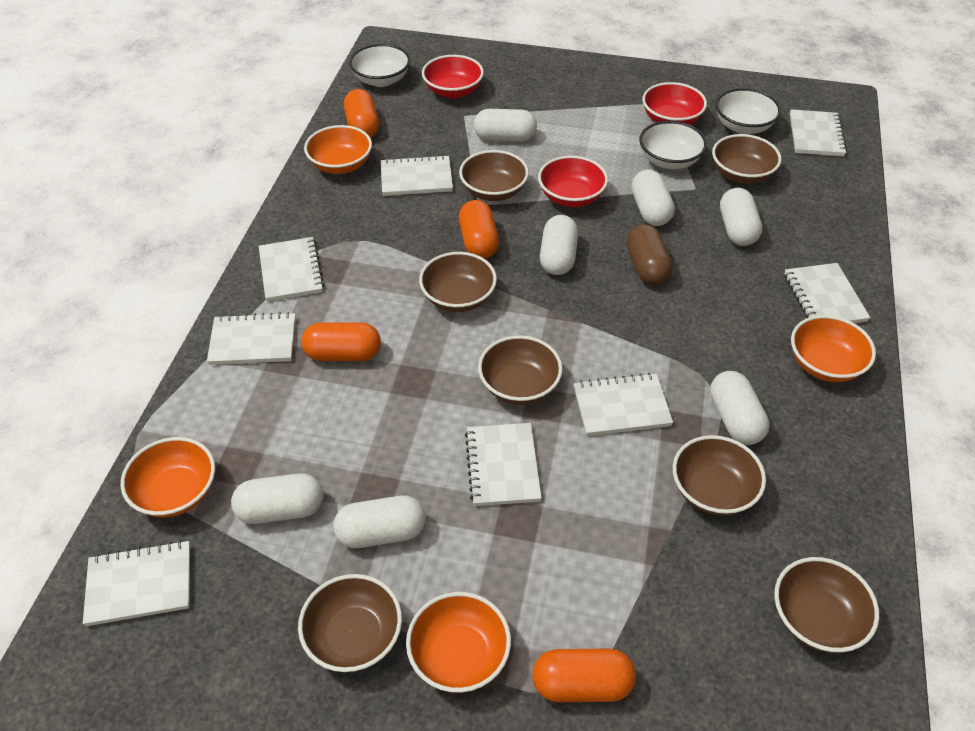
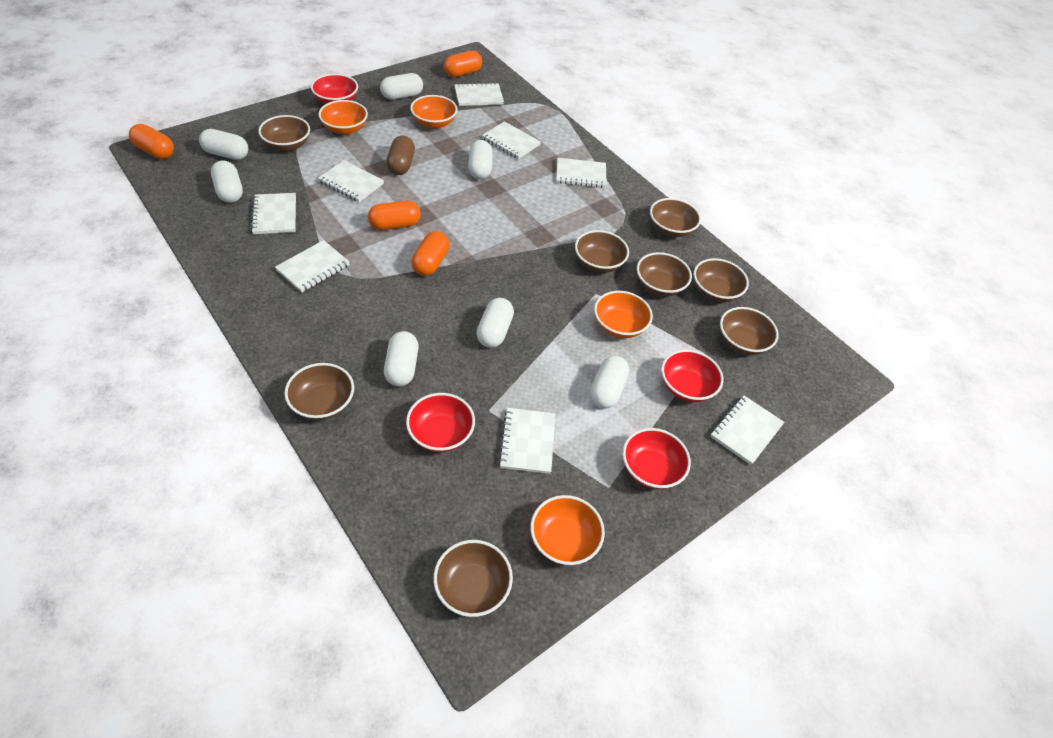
brown bowl: [298,574,402,672] [419,252,497,312] [459,150,529,201] [478,335,563,405] [673,435,766,516] [712,134,781,184] [774,557,879,653] = 7 -> [258,115,310,151] [285,363,354,420] [433,540,513,617] [575,230,629,273] [637,252,692,296] [650,198,701,237] [693,258,749,302] [720,307,779,355] = 8
red bowl: [422,55,484,99] [538,156,608,207] [642,82,707,125] = 3 -> [311,74,358,104] [406,393,475,452] [623,428,691,489] [661,350,724,402] = 4
white bowl: [349,44,410,87] [639,121,707,169] [715,88,781,134] = 3 -> none = 0

